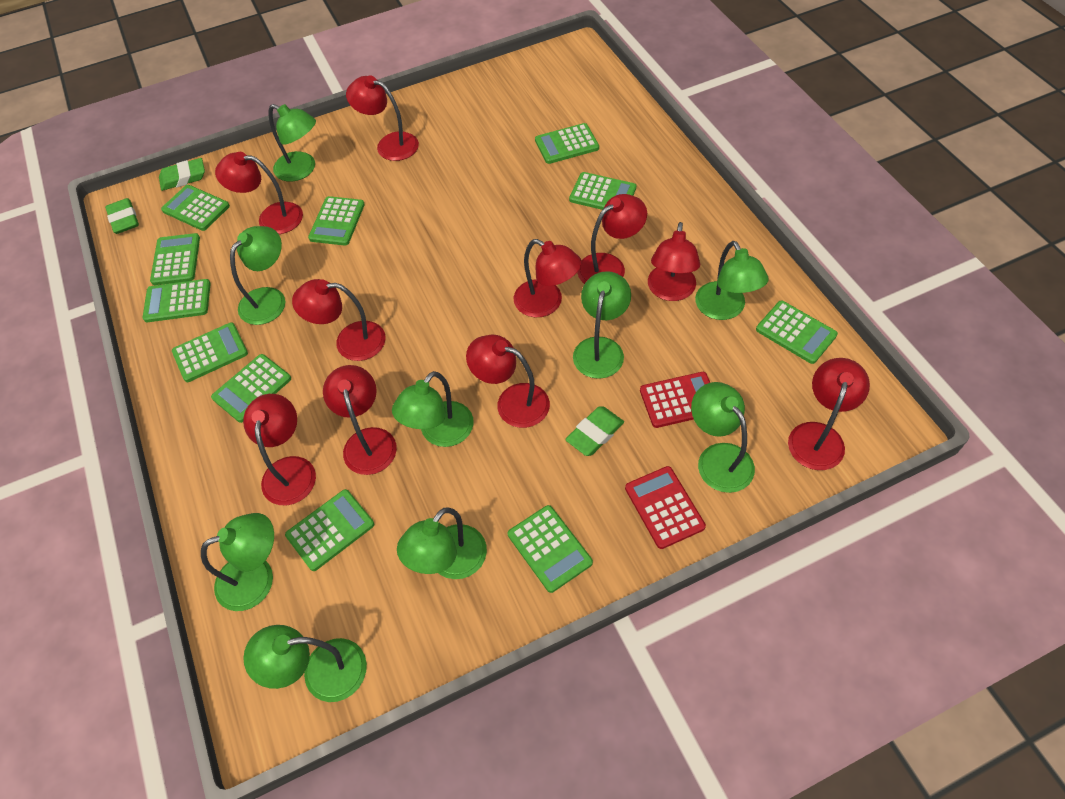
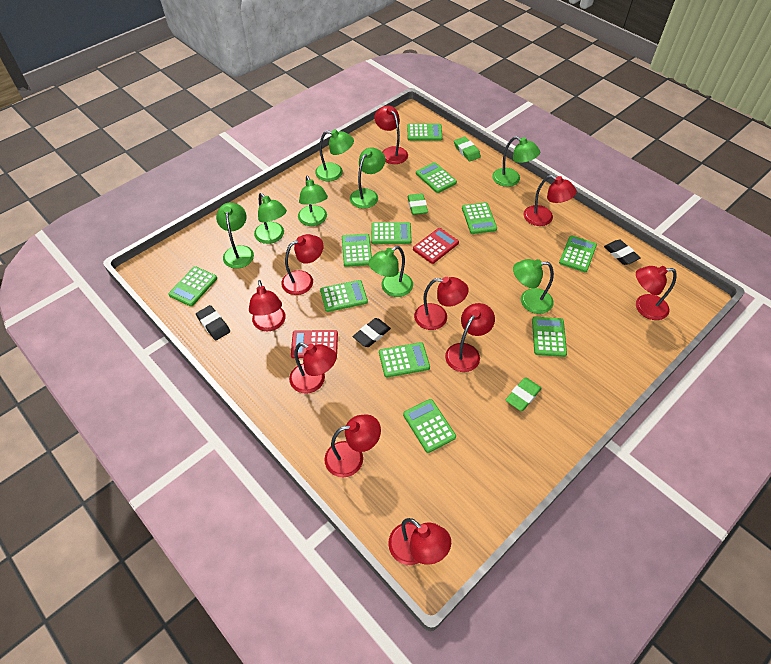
black eraser: none = 0 -> [196,305,230,340] [353,318,391,347] [604,240,640,265] = 3
green lamp: [201,513,274,611] [230,226,285,325] [243,625,367,702] [269,104,316,182] [392,371,474,447] [397,507,487,579] [573,271,631,379] [691,382,755,493] [695,241,769,320] = 9 -> [216,203,254,269] [254,193,287,244] [298,176,328,226] [315,129,354,181] [350,147,386,209] [368,246,413,297] [492,136,540,187] [513,259,554,314] = 8

